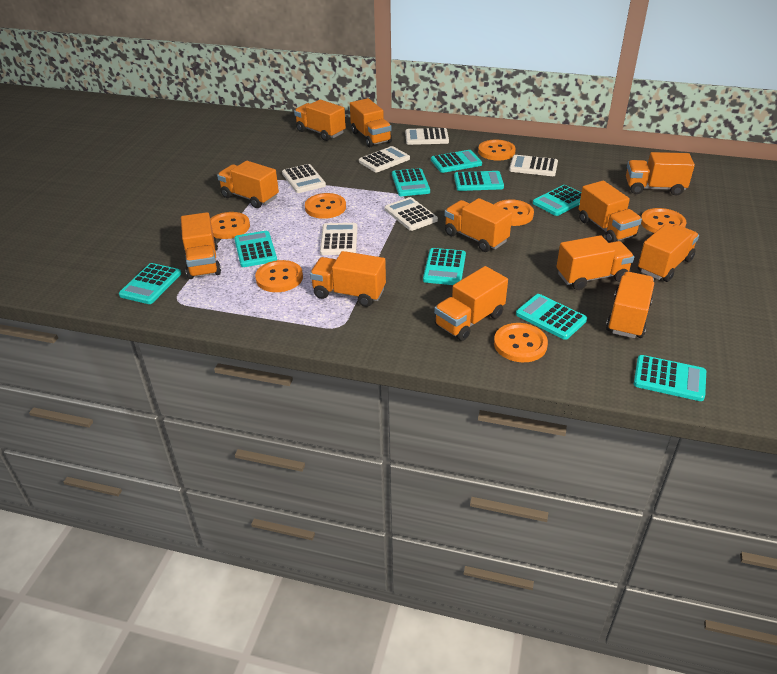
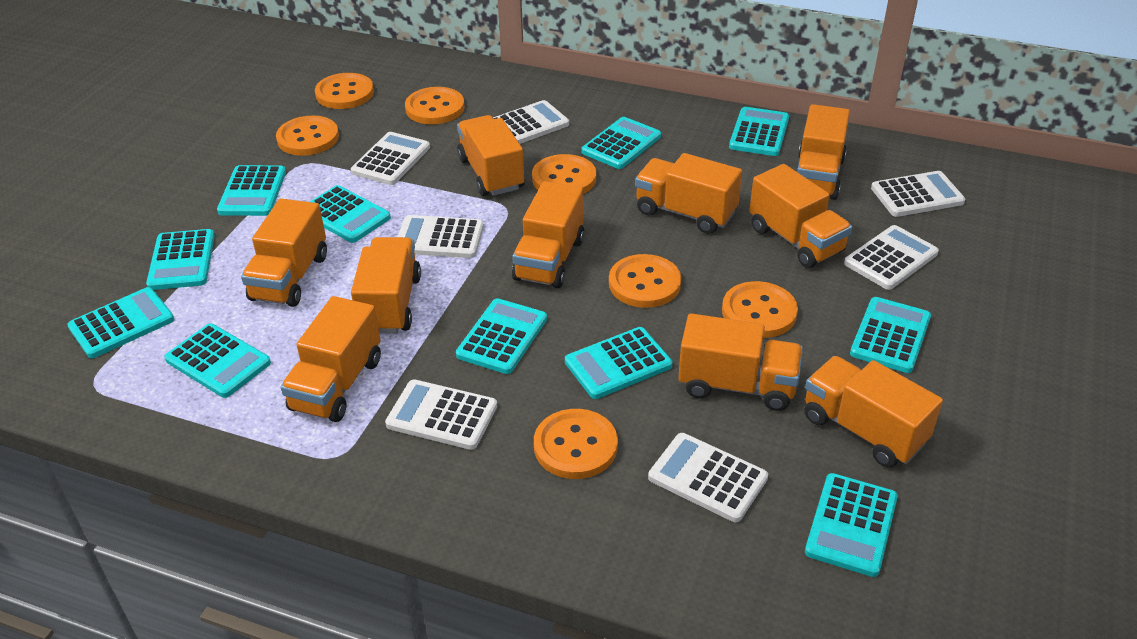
orange truck: [181,212,221,279] [217,161,279,208] [294,99,346,141] [310,251,386,307] [350,98,392,147] [434,266,508,341] [444,198,512,252] [556,235,634,290] [579,181,642,243] [606,272,654,338] [626,152,695,196] [638,224,699,282] = 12 -> [241,199,327,307] [280,296,381,422] [351,237,421,334] [457,115,525,196] [512,181,584,288] [635,153,742,234] [678,313,803,411] [749,164,852,268] [797,104,850,200] [804,356,943,468] = 10
turquoise calculator: [119,263,181,304] [234,231,277,267] [392,168,430,196] [423,248,466,285] [431,150,482,173] [454,171,504,191] [516,294,587,340] [533,185,581,216] [634,355,706,401] = 9 -> [67,287,174,358] [146,229,215,290] [164,324,271,398] [217,165,286,216] [310,185,391,243] [456,298,547,374] [565,327,672,399] [581,117,661,169] [729,107,789,156] [805,473,898,577] [850,297,931,373] = 11
white calculator: [282,164,326,193] [320,223,357,255] [359,146,410,172] [385,197,438,231] [405,128,449,145] [509,155,558,176] = 6 -> [351,132,430,185] [385,380,497,450] [398,215,484,258] [493,100,569,144] [648,433,768,522] [844,225,939,290] [871,171,965,217] = 7

